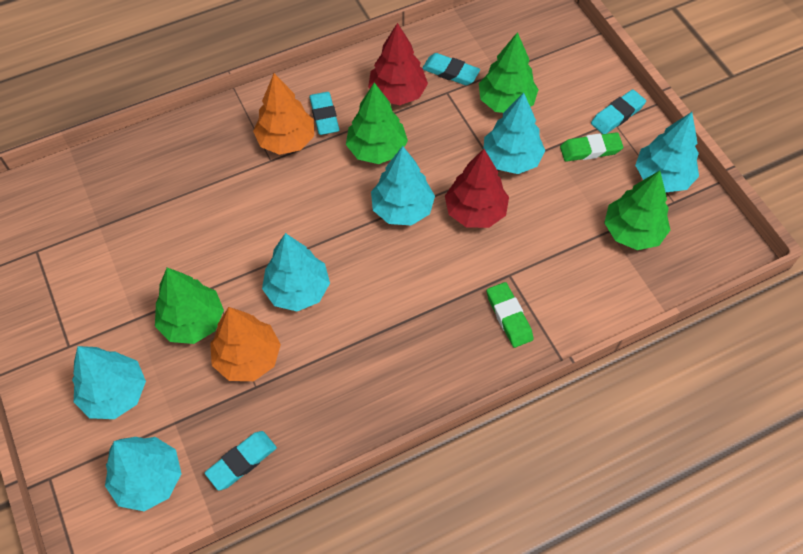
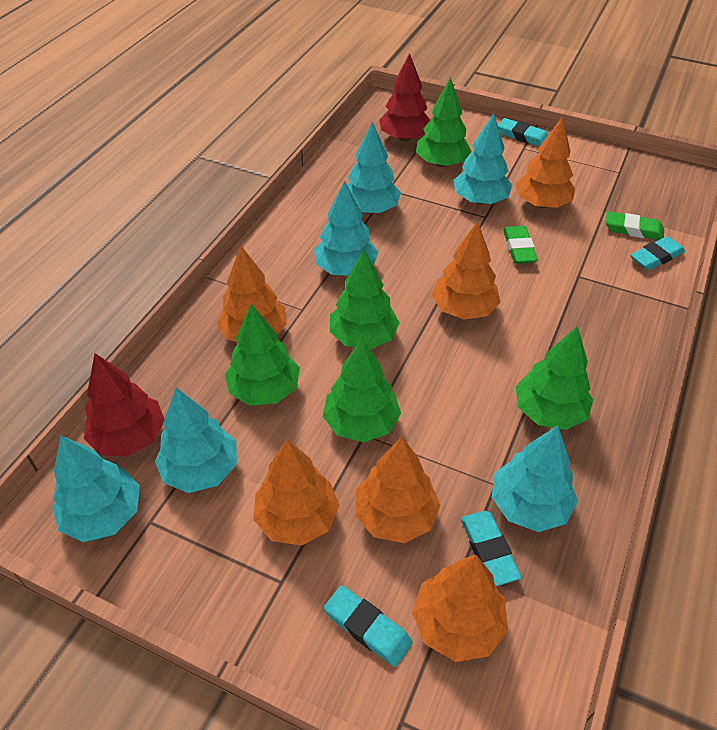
green tree: [155,268,224,344] [346,83,408,164] [479,32,539,113] [604,171,670,250] = 4 -> [225,304,300,406] [323,338,401,442] [330,250,400,349] [416,77,472,167] [515,326,593,430] = 5
orange tree: [210,307,281,381] [253,73,314,155] = 2 -> [216,246,287,342] [253,439,340,546] [355,437,441,543] [412,555,508,662] [432,221,501,320] [516,116,575,208] = 6

